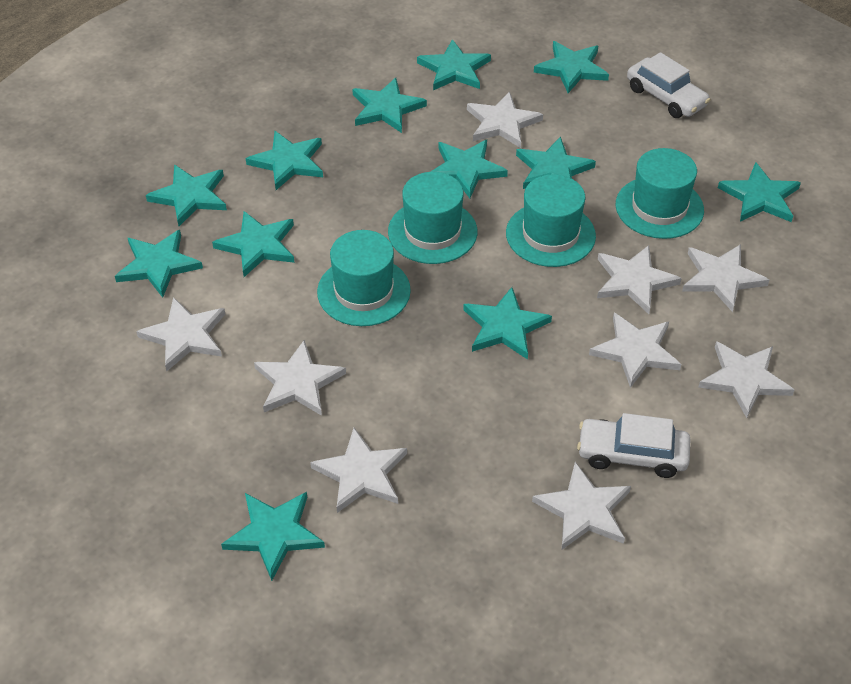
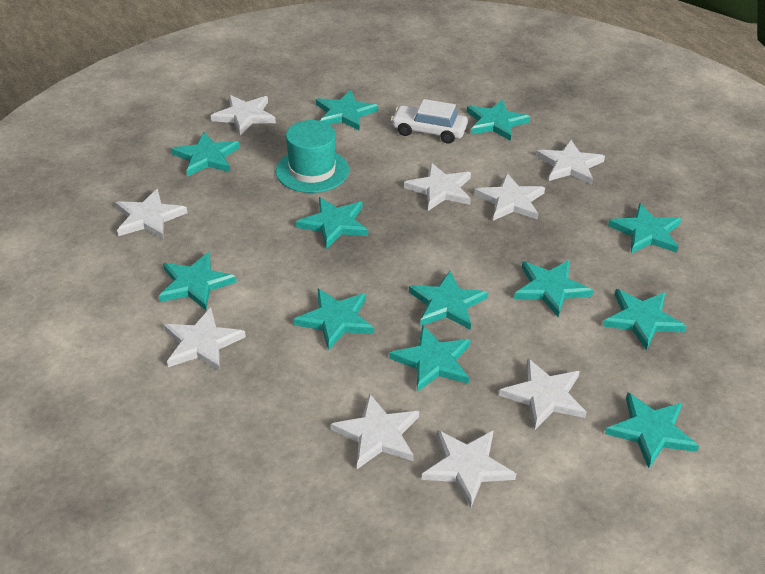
turquoise hat: [317,230,411,326] [388,172,477,264] [506,174,596,267] [616,148,704,239] = 4 -> [276,120,349,193] = 1
white car: [577,413,691,478] [627,52,710,118] = 2 -> [391,99,468,144] = 1

